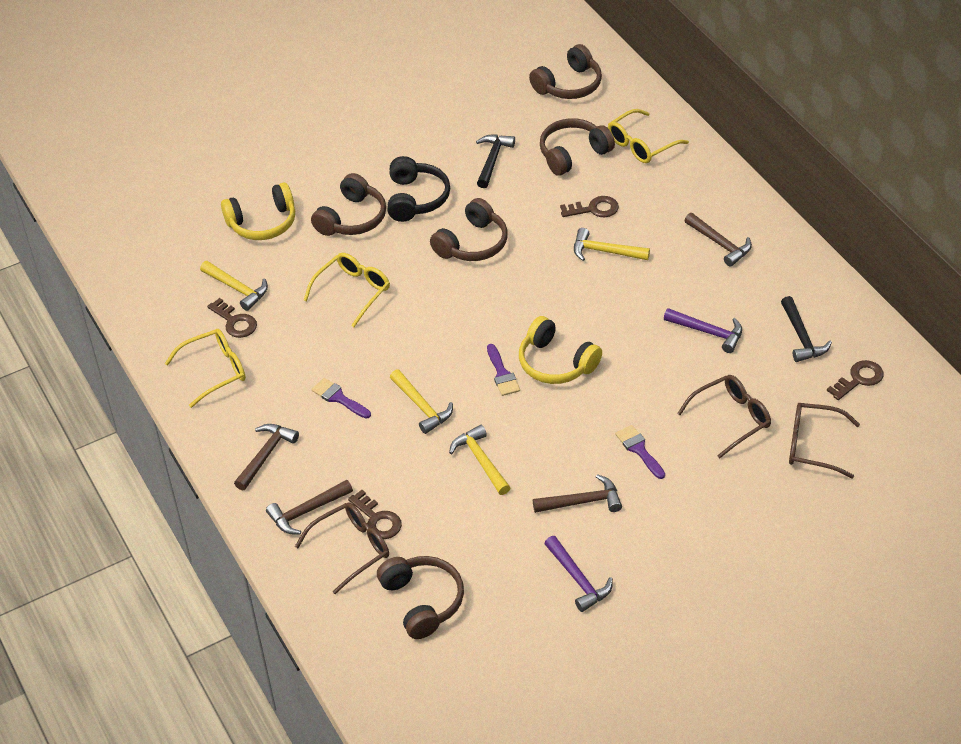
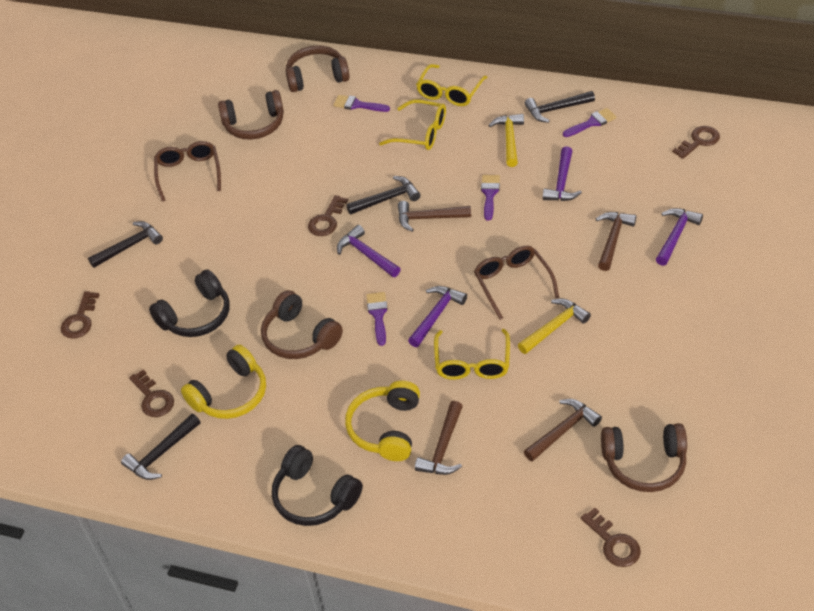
black hammer: [476,134,515,188] [781,296,832,362] = 2 -> [88,221,163,268] [121,414,200,480] [346,176,420,215] [524,91,595,123] = 4
black headphones: [388,156,450,222] = 1 -> [149,270,230,337] [272,445,363,526] = 2
brown glasses: [295,502,389,594] [677,375,771,458] [789,403,860,479] = 3 -> [154,141,221,202] [474,246,559,320] = 2
brown headphones: [311,173,386,236] [377,556,464,639] [430,198,508,261] [529,44,602,99] [540,118,615,176] = 5 -> [218,90,284,140] [261,290,343,359] [286,45,350,92] [601,423,687,492] = 4
brown key: [207,298,257,338] [348,490,402,539] [560,196,619,217] [827,360,884,400] = 4 -> [61,291,99,339] [129,369,174,417] [308,195,348,236] [581,508,641,567] [672,126,720,159] = 5
purple brush: [311,378,371,419] [487,344,520,396] [615,425,665,479] = 3 -> [333,95,390,112] [366,292,388,346] [481,175,500,221] [563,108,616,137] = 4
purple hammer: [544,536,613,612] [664,308,742,353] = 2 -> [337,225,401,277] [408,286,467,347] [542,146,582,201] [656,208,703,266] = 4
yellow hammer: [200,261,268,311] [390,369,453,434] [449,425,511,495] [574,228,650,261] = 4 -> [488,114,524,167] [518,299,591,354] = 2

